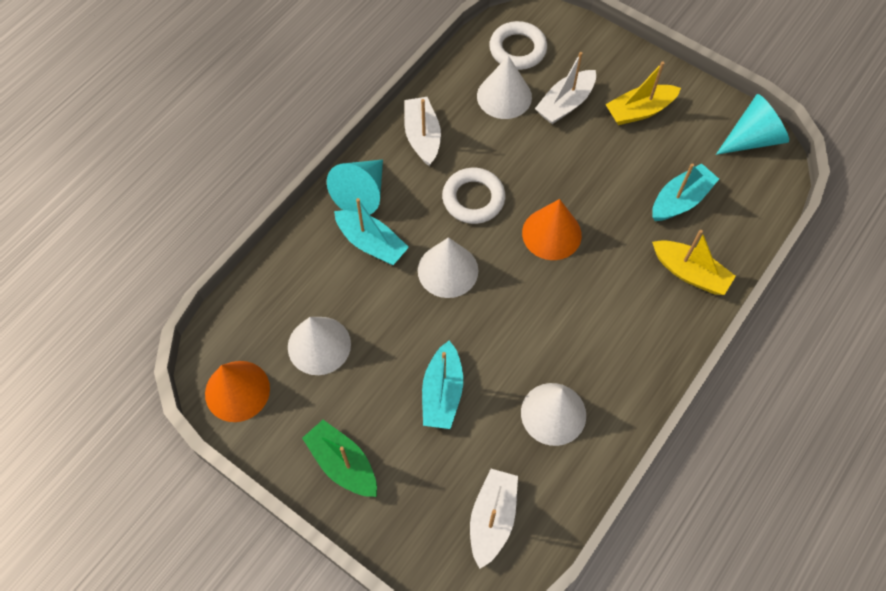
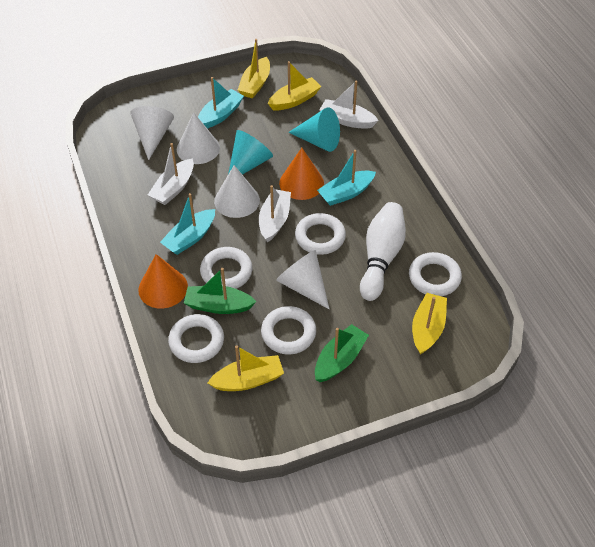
green boat: [302,420,377,497] = 1 -> [184,268,256,314] [315,324,369,382] = 2
white bowling pin: none = 0 -> [360,202,406,301] = 1
white ring: [442,168,506,224] [489,21,547,70] = 2 -> [168,314,224,363] [200,247,253,289] [261,306,316,354] [295,213,346,255] [409,252,462,296] = 5
yellow boat: [605,61,681,125] [652,230,736,295] = 2 -> [208,345,284,391] [238,39,270,98] [268,61,321,110] [412,293,447,355] = 4

